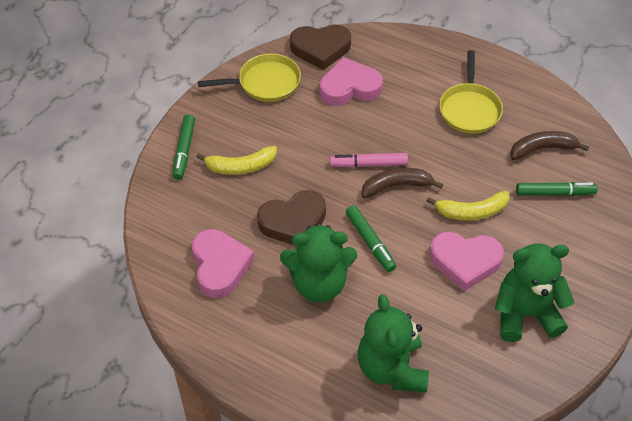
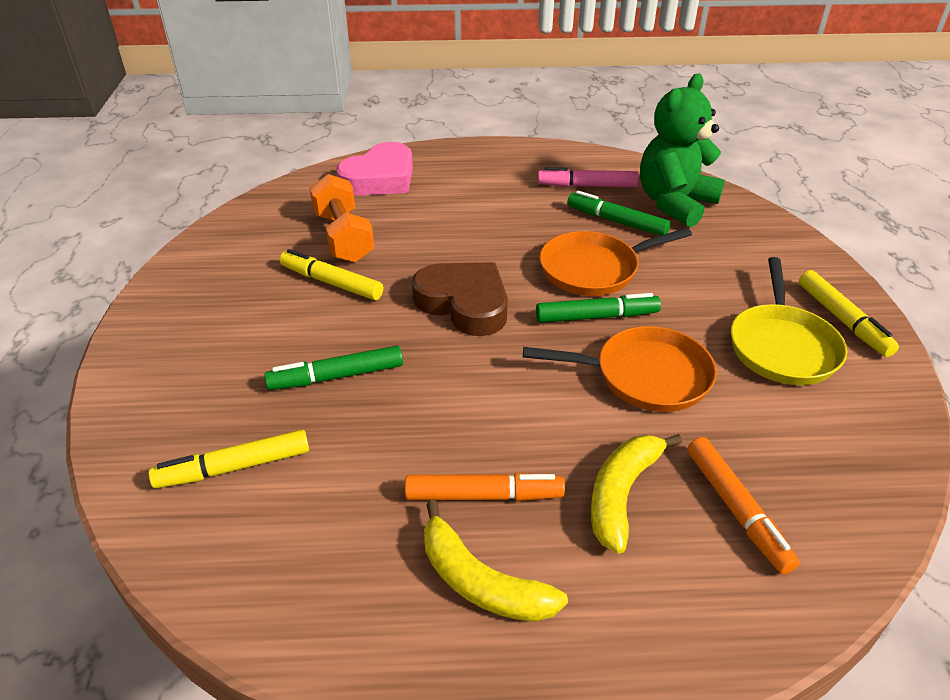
brown banana: [362,168,443,198] [510,131,589,160] = 2 -> none = 0
brown heart: [257,190,326,245] [290,24,351,70] = 2 -> [412,262,508,336] = 1
green teddy bear: [280,223,357,302] [358,294,429,392] [495,243,574,342] = 3 -> [640,74,725,227] = 1
orange dumbbell: none = 0 -> [310,174,374,263] = 1
orange marker: none = 0 -> [405,473,565,501] [687,437,800,574] = 2
orange pan: none = 0 -> [523,326,717,412] [540,228,692,296] = 2
pink heart: [192,229,254,298] [320,57,383,106] [429,232,504,291] = 3 -> [336,142,413,196] = 1
yellow marker: none = 0 -> [149,429,309,489] [280,249,383,300] [799,270,899,357] = 3
yellow pan: [198,54,301,102] [439,50,503,134] = 2 -> [731,257,847,385] = 1

